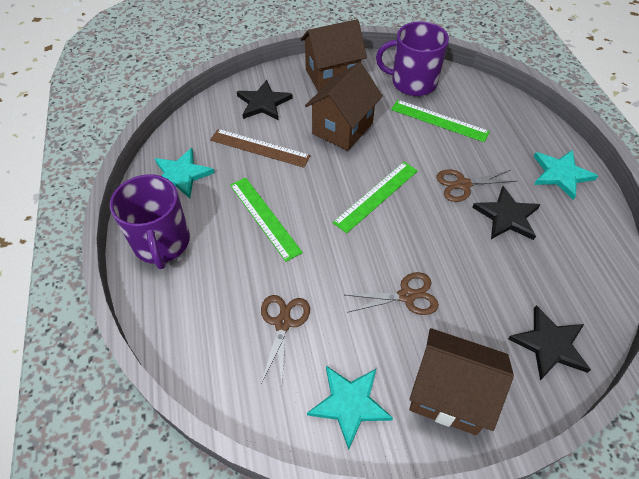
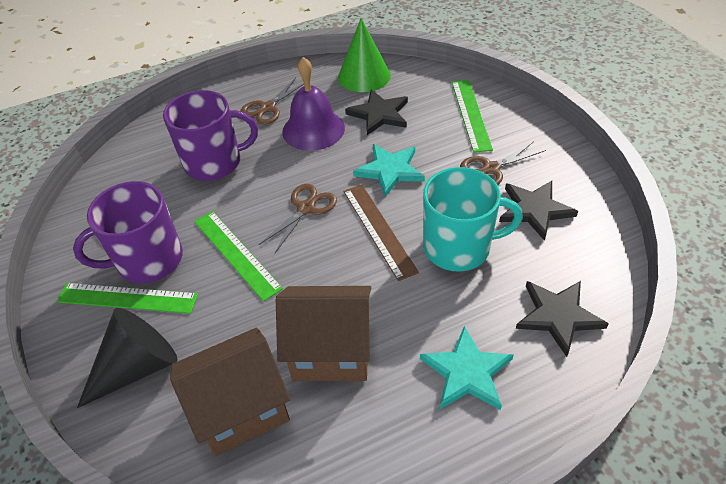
black cone: none = 0 -> [77,308,178,408] = 1
brown house: [300,19,367,92] [305,63,383,151] [409,328,514,435] = 3 -> [170,328,290,456] [276,286,371,381] = 2
green cone: none = 0 -> [338,18,391,92] = 1
purple bell: none = 0 -> [282,57,345,151] = 1
turquoise mug: none = 0 -> [423,167,523,272] = 1
turquoise star: [155,148,215,198] [307,366,393,450] [534,150,598,200] = 3 -> [353,144,425,197] [420,326,514,410] = 2

